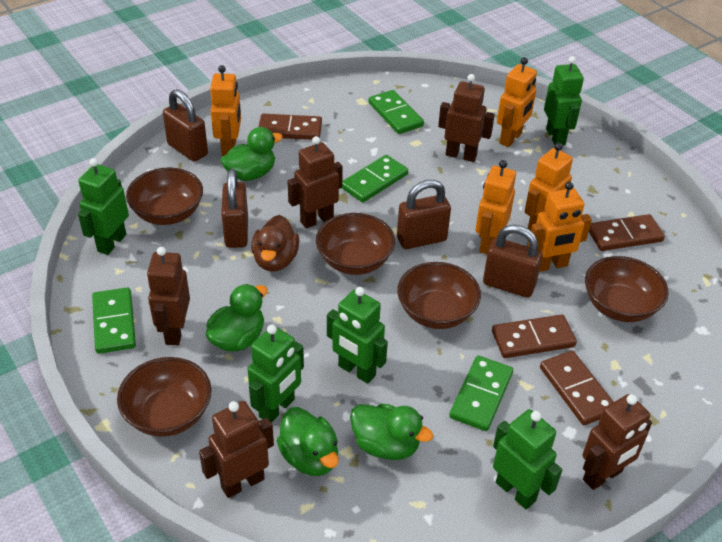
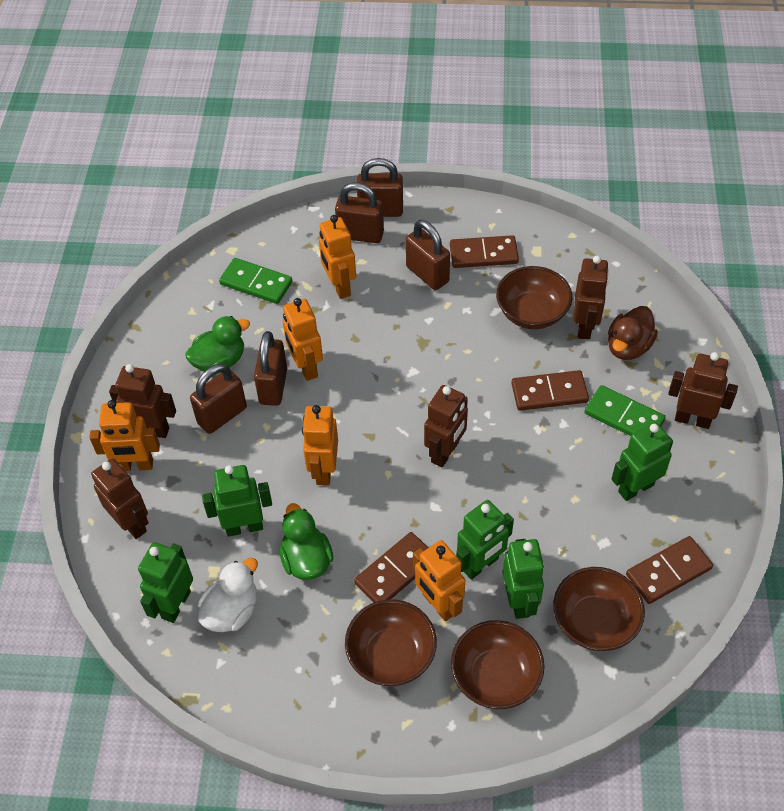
brown bowl: [117,357,211,437] [126,167,203,225] [316,213,395,275] [397,262,481,329] [585,256,669,322] = 5 -> [345,599,437,686] [451,620,544,709] [496,266,572,329] [553,567,645,651] = 4
brown padlock: [163,89,208,162] [221,169,248,248] [397,180,451,249] [483,225,543,298] = 4 -> [190,364,247,434] [254,331,287,406] [335,183,384,243] [357,158,403,217] [406,220,450,290] = 5
green domino: [92,287,136,354] [342,155,408,202] [368,90,424,134] [449,356,513,431] = 4 -> [219,258,293,304] [584,385,666,436] = 2
green duck: [206,284,268,352] [221,127,283,181] [277,407,339,476] [350,404,433,460] = 4 -> [185,316,250,373] [280,503,333,580] = 2
white duck: none = 0 -> [198,558,258,632] = 1

